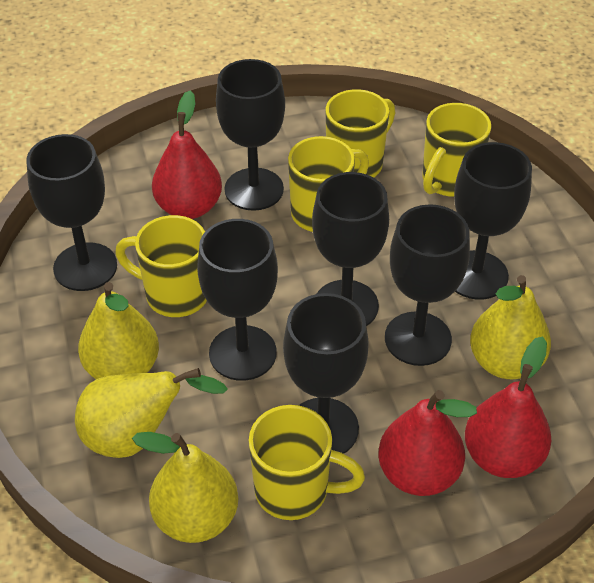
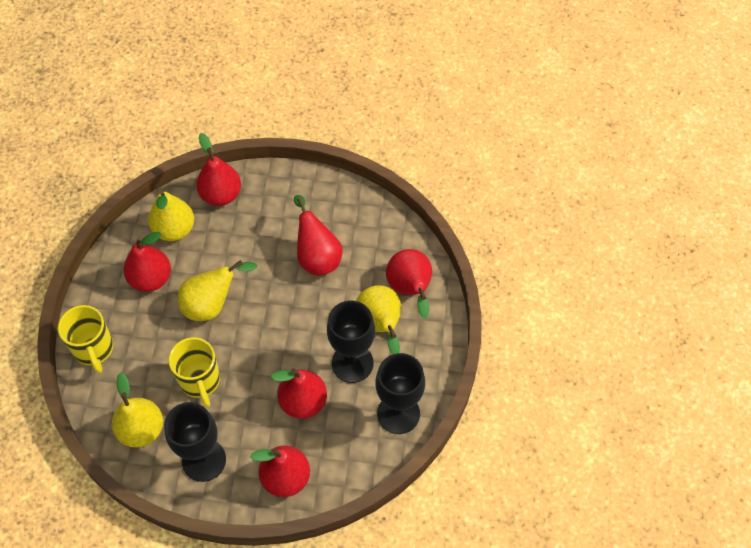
black goblet: [26,134,117,291] [197,219,278,381] [216,59,285,211] [283,293,369,454] [312,172,389,326] [385,204,470,366] [454,142,532,300] = 7 -> [164,402,226,482] [327,301,375,383] [375,353,425,434] = 3
red pear: [152,91,222,219] [378,390,477,496] [465,336,551,478] = 3 -> [124,232,171,292] [196,133,241,206] [250,445,310,497] [271,368,327,419] [294,195,342,276] [386,249,432,319] = 6
yellow mug: [115,215,207,317] [248,405,365,520] [288,136,369,232] [325,89,395,178] [422,103,491,197] = 5 -> [58,305,113,373] [168,337,220,407] = 2

